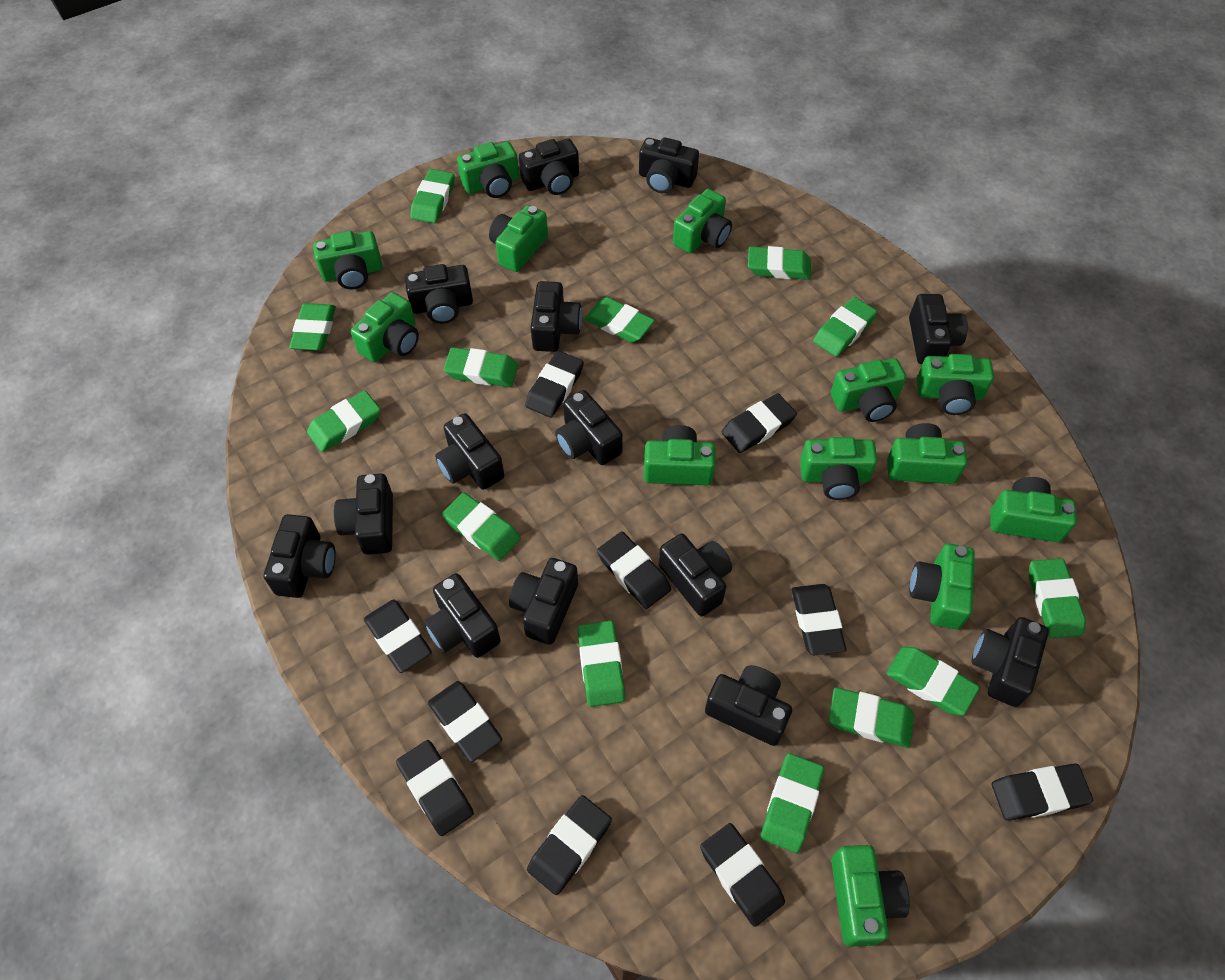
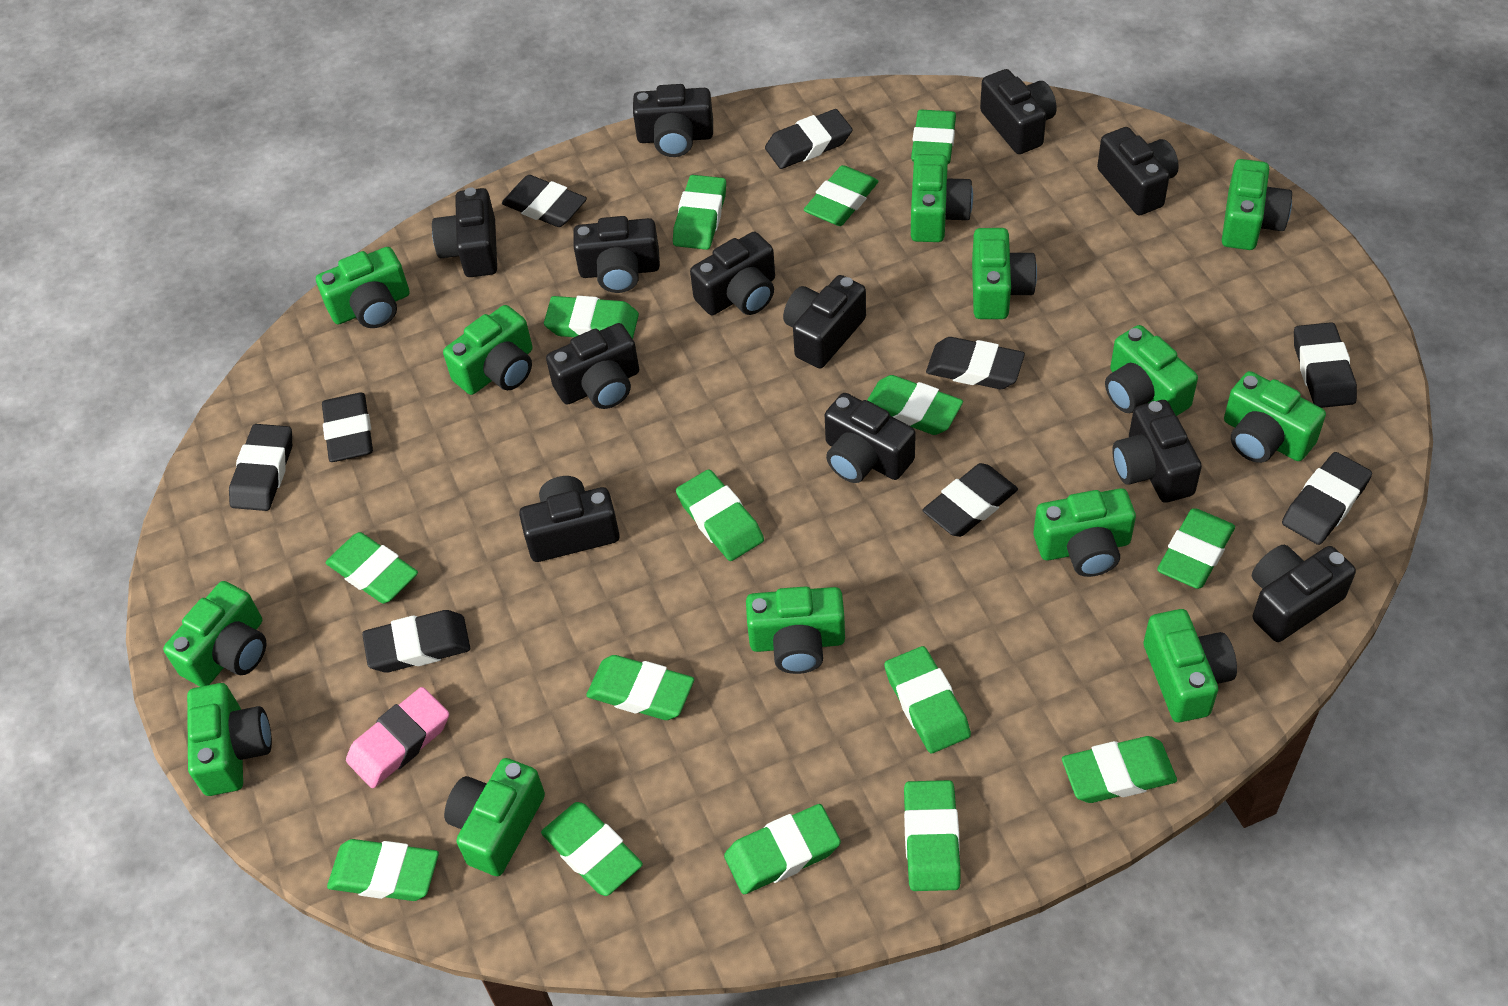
black camera: [263,514,336,598] [334,474,393,555] [405,264,473,324] [424,573,501,658] [435,413,504,490] [509,558,578,645] [519,139,579,195] [531,281,582,352] [555,390,623,465] [639,137,699,193] [659,534,732,616] [705,665,792,746] [909,294,968,364] [972,617,1049,707] = 14 -> [432,187,497,277] [519,476,620,562] [546,323,639,409] [573,216,660,293] [633,84,713,157] [690,232,775,315] [783,275,866,368] [825,393,916,483] [980,69,1057,154] [1097,127,1179,215] [1112,400,1202,503] [1252,545,1356,642] = 12
black eraser: [364,599,432,673] [396,740,474,836] [428,681,502,762] [525,351,584,418] [527,795,612,895] [597,531,671,609] [700,823,785,927] [722,393,797,453] [792,584,846,655] [992,764,1093,821] = 10 -> [229,424,292,511] [322,393,373,462] [362,610,470,672] [502,175,587,227] [765,109,852,169] [922,463,1018,537] [926,337,1025,389] [1282,452,1372,545] [1294,322,1357,408] = 9
green eraser: [289,303,336,351] [307,391,380,452] [410,169,455,223] [442,493,521,561] [444,347,518,387] [578,621,625,707] [584,297,655,343] [748,246,811,280] [761,753,824,853] [813,297,877,357] [829,687,914,748] [886,647,980,715] [1029,558,1086,639] = 13 -> [325,532,418,604] [327,839,439,901] [541,802,643,896] [544,296,639,339] [586,655,694,720] [673,175,726,250] [676,469,764,561] [724,804,841,894] [804,165,878,226] [867,375,963,435] [884,646,971,753] [904,780,961,891] [911,110,956,164] [1062,736,1177,803] [1157,508,1235,589] = 15
pink eraser: none = 0 -> [346,687,449,788] = 1

